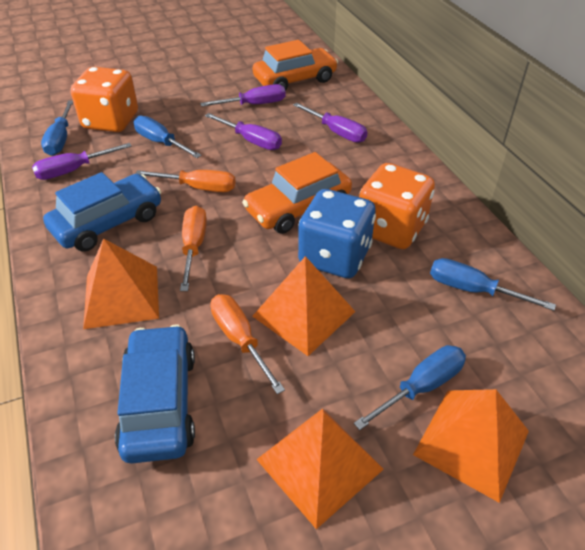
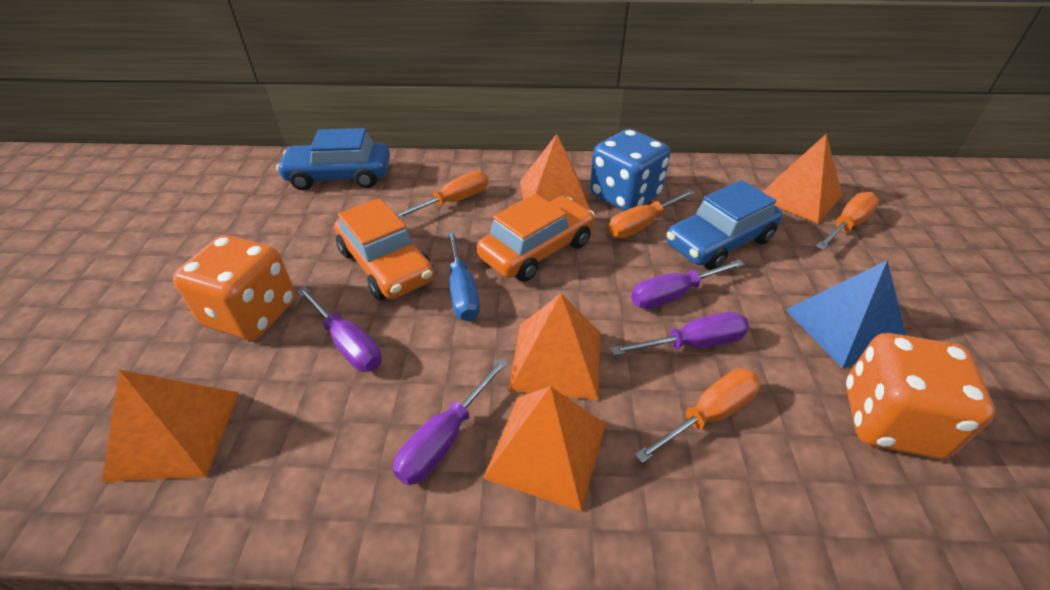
blue pyramid: none = 0 -> [786,260,906,369] = 1
blue screwdriver: [41,100,73,156] [133,116,202,158] [354,345,466,430] [430,258,556,311] = 4 -> [447,231,480,321] = 1
orange pyramid: [83,238,159,329] [252,256,355,356] [256,408,384,529] [413,389,529,503] = 4 -> [102,370,239,482] [483,386,606,512] [509,293,600,400] [520,134,590,210] [763,134,842,223] = 5
orange screwdriver: [136,170,236,192] [180,206,207,291] [210,294,285,394] = 3 -> [396,171,488,218] [608,189,695,238] [635,369,761,463] [816,192,879,250] = 4

